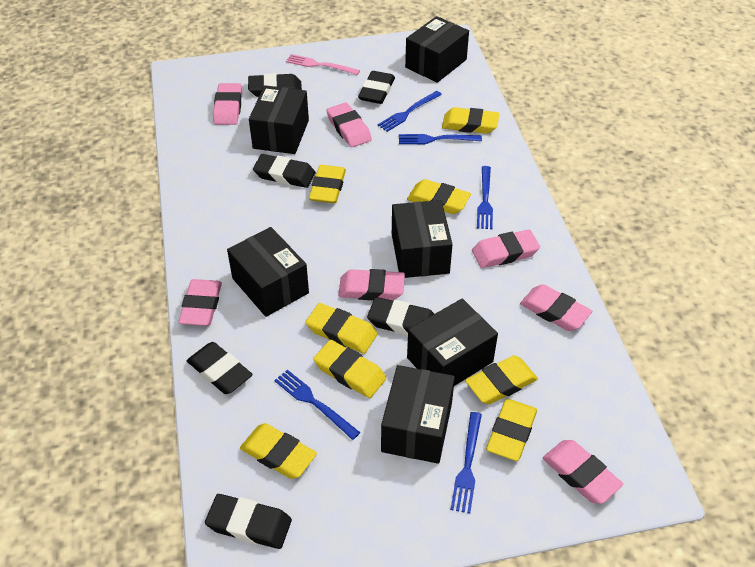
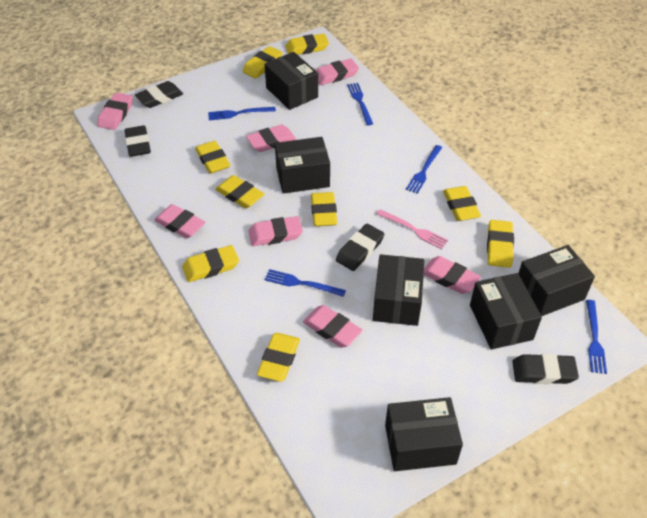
black eraser: [187,342,253,394] [205,494,292,549] [248,73,302,97] [253,154,315,188] [358,71,395,104] [367,297,434,336] = 6 -> [124,125,151,157] [135,81,183,108] [336,224,384,271] [512,354,579,384] = 4
yellow eraser: [240,423,317,479] [306,303,378,354] [309,165,346,203] [313,340,386,398] [407,179,471,214] [442,107,499,134] [465,355,538,405] [486,399,537,461] = 8 -> [182,245,239,282] [195,141,231,174] [215,175,264,208] [243,46,283,79] [257,333,300,382] [285,34,329,55] [311,192,338,226] [443,186,481,221] [487,220,514,268] = 9

